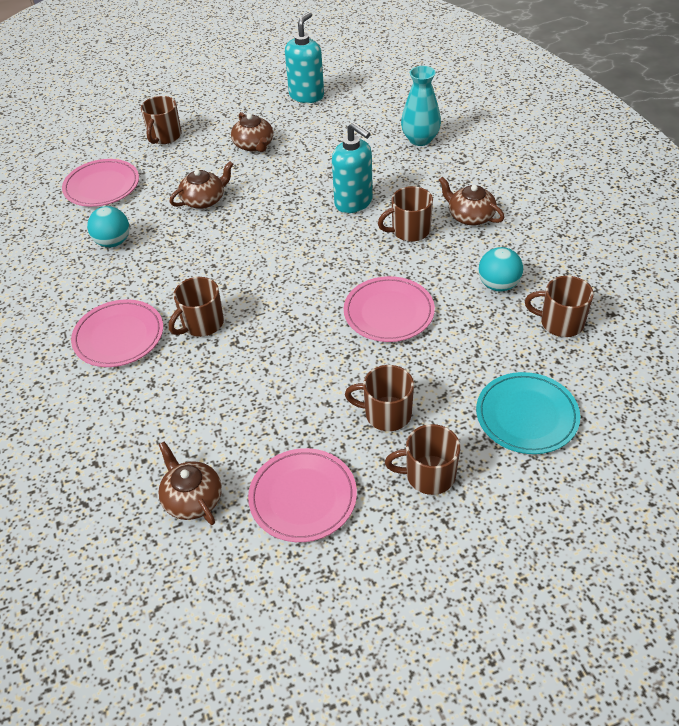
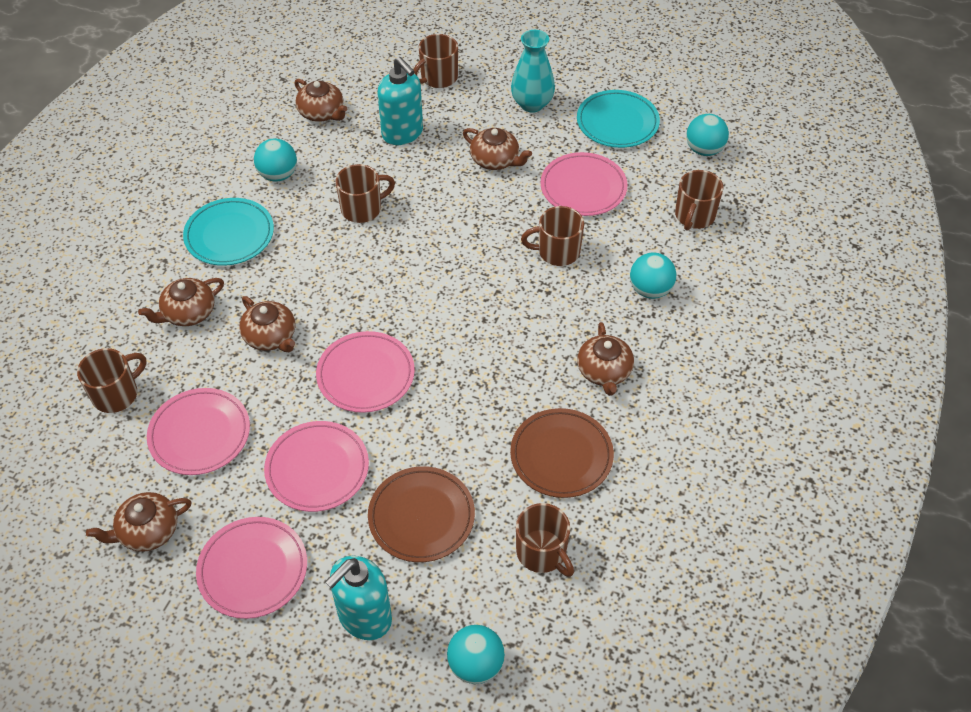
brown plate: none = 0 -> [368,466,475,562] [510,408,614,498] = 2
brown teapot: [158,442,222,525] [170,161,233,209] [231,112,273,152] [439,177,504,225] = 4 -> [86,492,191,552] [138,278,224,326] [239,296,295,352] [295,79,347,122] [463,128,532,170] [577,322,634,396] = 6
pink plate: [62,159,139,207] [71,299,163,367] [248,448,357,542] [344,276,435,342] = 4 -> [147,388,250,475] [196,517,307,619] [264,421,369,512] [316,331,415,413] [540,152,627,216] = 5
turquoise ball: [87,206,129,247] [478,247,523,291] = 2 -> [254,139,297,182] [447,625,505,684] [630,252,676,299] [686,114,729,156] = 4
turquoise plate: [476,372,580,454] = 1 -> [183,198,274,266] [577,90,660,148] = 2

